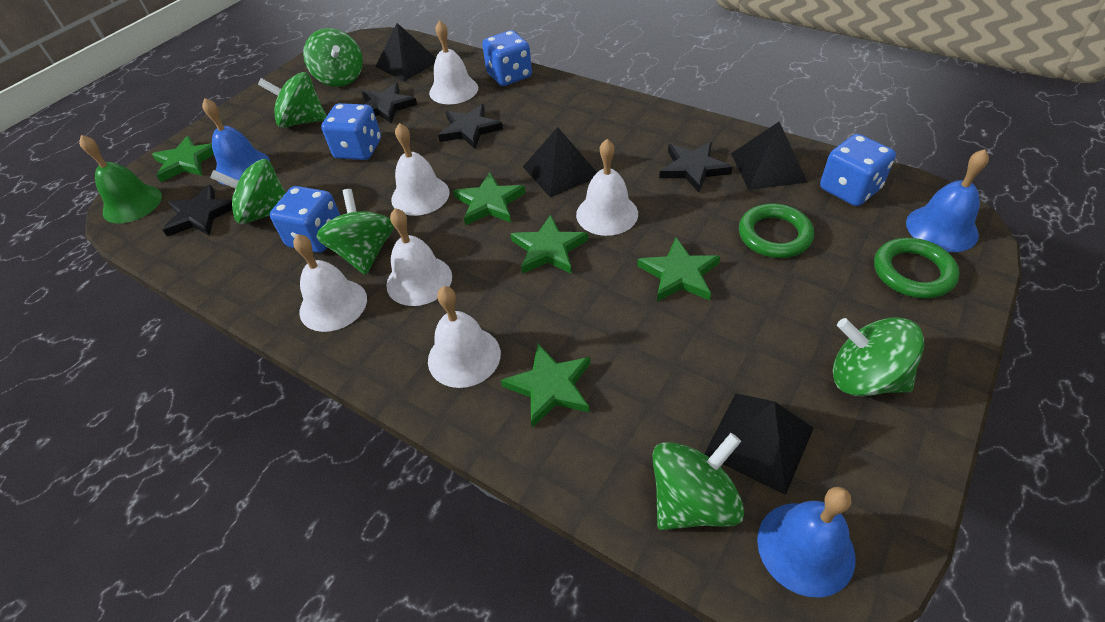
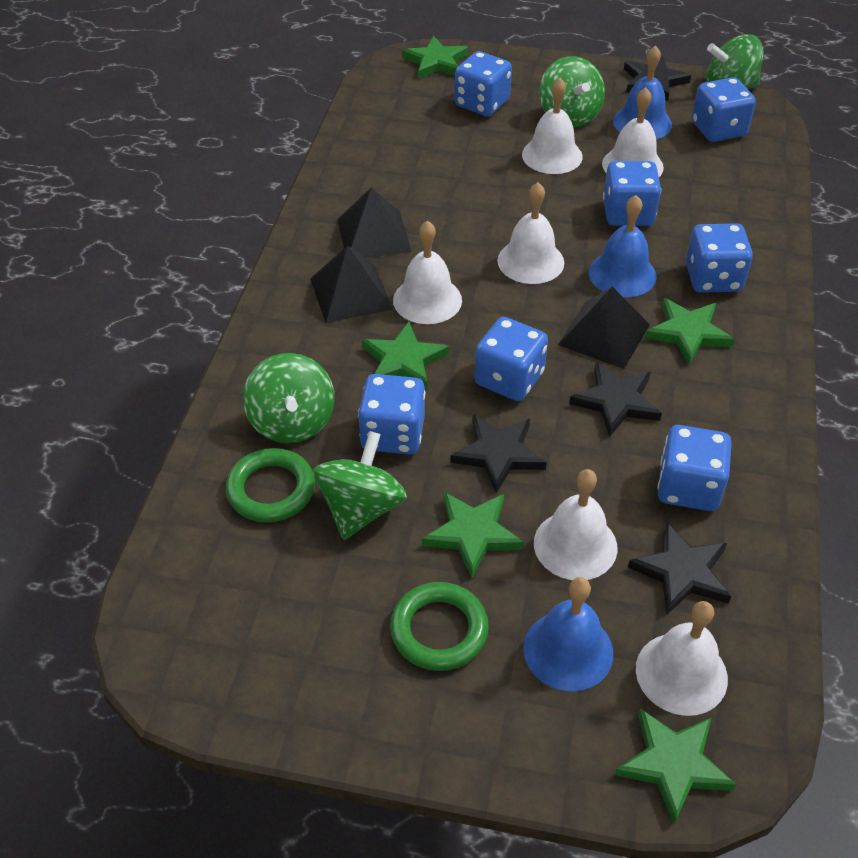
black pyramid: [375,23,436,81] [523,127,597,197] [704,393,814,495] [731,122,807,190] = 4 -> [310,246,393,323] [337,187,412,258] [558,287,650,369] = 3
blue dice: [270,186,340,253] [321,103,381,160] [482,30,532,86] [820,134,896,206] = 4 -> [358,374,425,455] [455,51,512,116] [474,317,548,401] [603,161,661,226] [657,425,732,511] [686,223,753,293] [692,77,756,142] = 7
green bell: [79,135,162,224] = 1 -> none = 0
green spinning top: [210,159,286,224] [258,72,327,128] [303,28,363,87] [316,189,394,275] [652,433,744,530] [833,317,924,397] = 6 -> [243,353,335,443] [313,431,407,540] [539,56,605,128] [706,34,764,89] = 4

